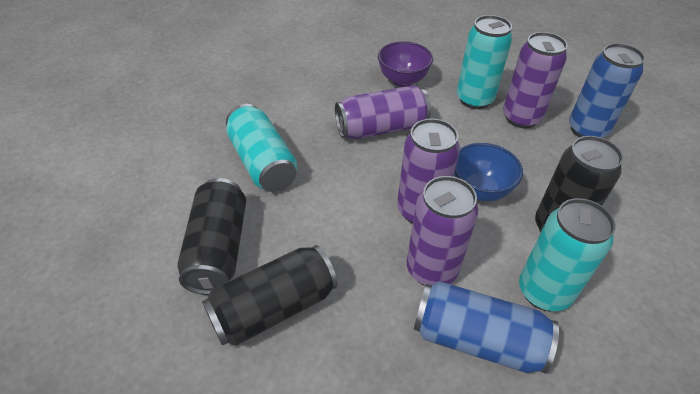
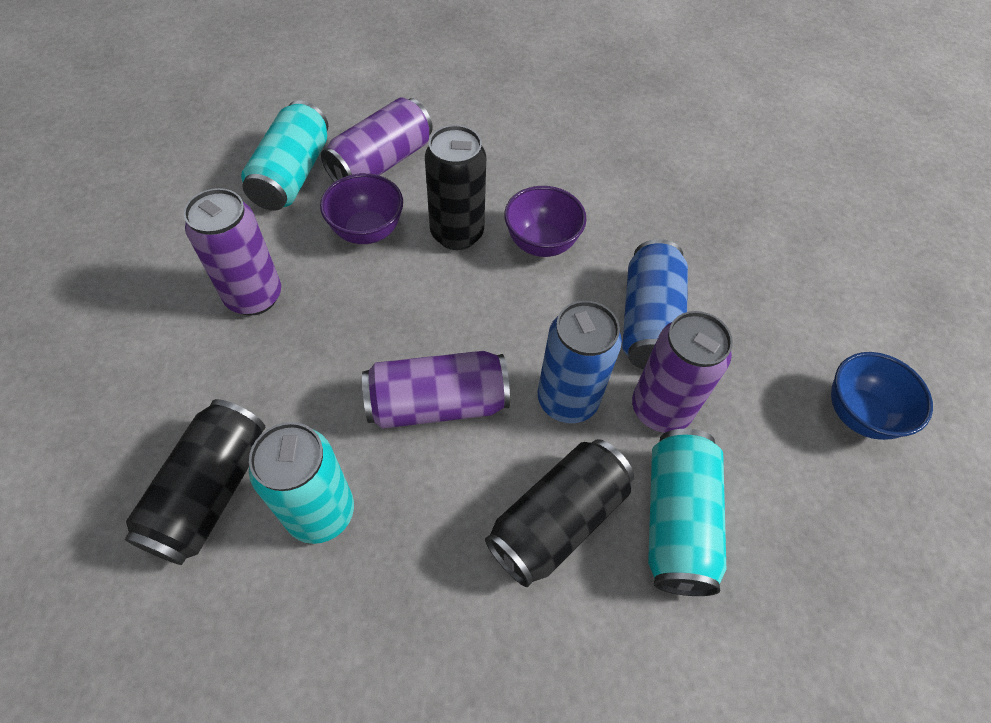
purple bowl: [378,41,433,87] = 1 -> [320,173,403,244] [504,186,587,257] = 2

